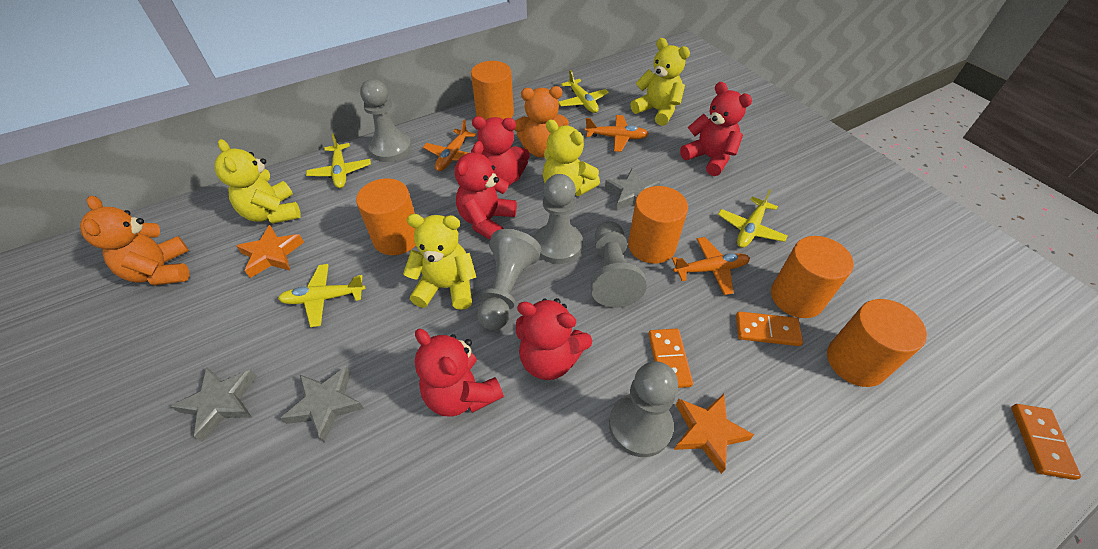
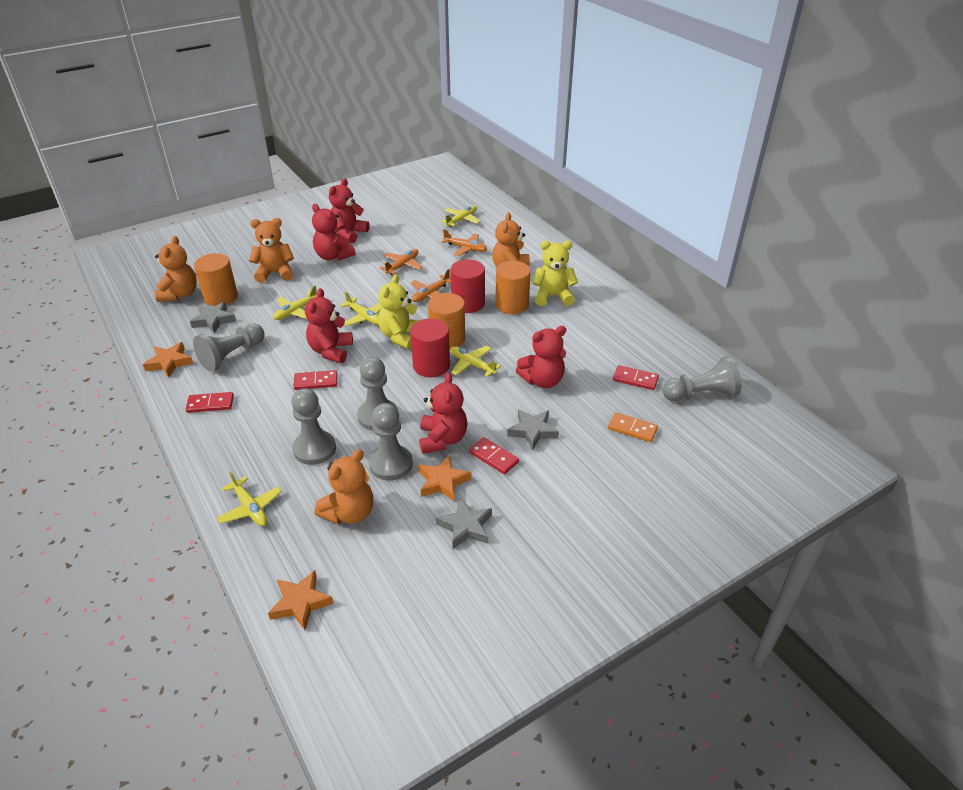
orange cylinder: [356,178,416,255] [471,61,514,120] [628,186,688,264] [771,236,854,318] [827,299,927,387] = 5 -> [194,253,238,306] [428,293,465,349] [495,261,531,314] = 3
orange domino: [648,329,693,388] [736,311,803,346] [1011,404,1081,480] = 3 -> [608,412,658,442] = 1
orange star: [237,225,304,278] [674,394,754,474] = 2 -> [143,342,193,378] [268,570,334,630] [418,455,471,501] = 3
orange teddy bear: [80,196,190,286] [514,86,569,158] = 2 -> [155,236,197,302] [249,218,294,283] [314,449,373,524] [492,213,530,267] = 4
red cylinder: none = 0 -> [410,318,450,377] [450,259,485,313] = 2
red domino: none = 0 -> [186,392,234,413] [293,370,338,390] [469,437,519,474] [613,365,659,390] = 4
yellow plane: [278,264,365,327] [306,134,371,188] [559,70,609,113] [718,190,788,248] = 4 -> [217,471,282,526] [273,286,317,320] [340,292,383,326] [441,205,480,227] [451,346,501,377] = 5
yellow teddy bear: [215,139,301,224] [403,214,476,310] [543,119,600,196] [630,38,690,126] = 4 -> [378,274,420,349] [532,241,578,306] = 2

